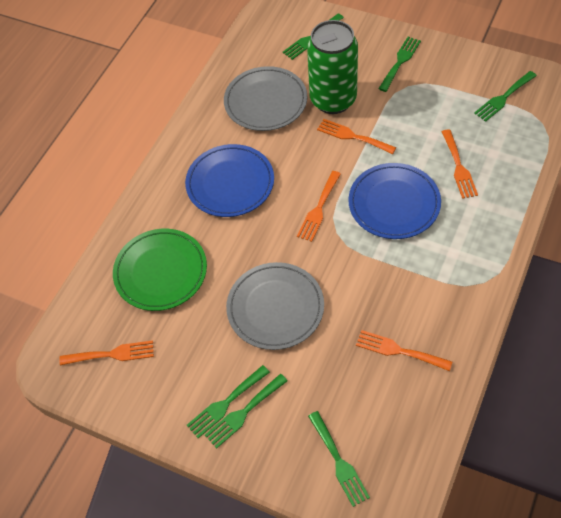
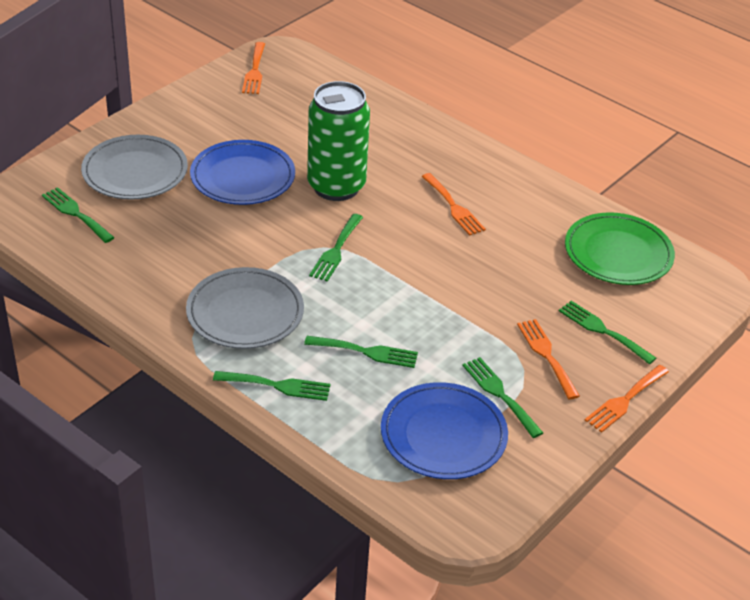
orange fork: [59,340,154,366] [297,171,341,242] [317,119,396,154] [356,330,452,371] [442,129,478,199] = 5 -> [242,42,265,94] [421,173,486,236] [517,319,580,400] [585,365,669,433] = 4

